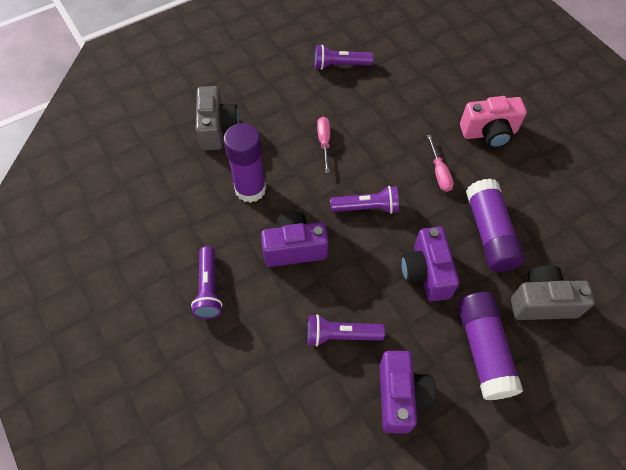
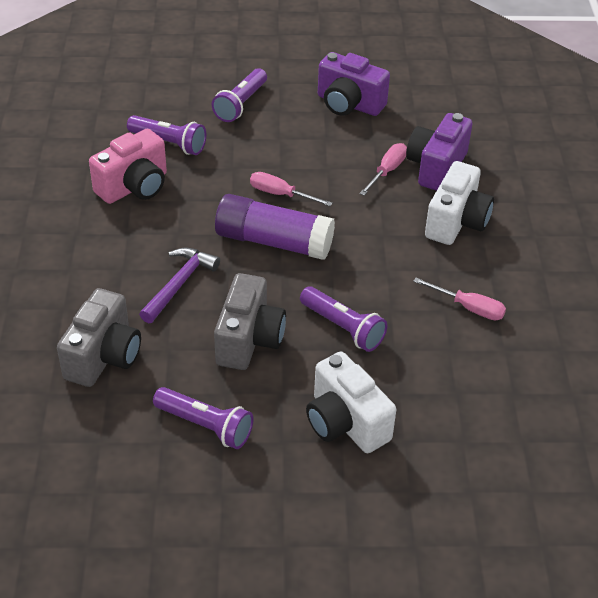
pink screwdriver: [317,117,330,173] [427,135,454,192] = 2 -> [250,172,332,206] [359,143,407,196] [413,278,506,320] = 3
purple camera: [261,211,329,267] [379,351,436,433] [401,226,459,302] = 3 -> [318,52,390,116] [406,113,472,191] = 2
purple glue stick: [223,123,266,203] [458,292,523,400] [466,178,525,272] = 3 -> [215,194,335,260] = 1
purple hammer: none = 0 -> [139,248,220,323] = 1
white camera: none = 0 -> [306,351,396,453] [425,161,494,245] = 2

